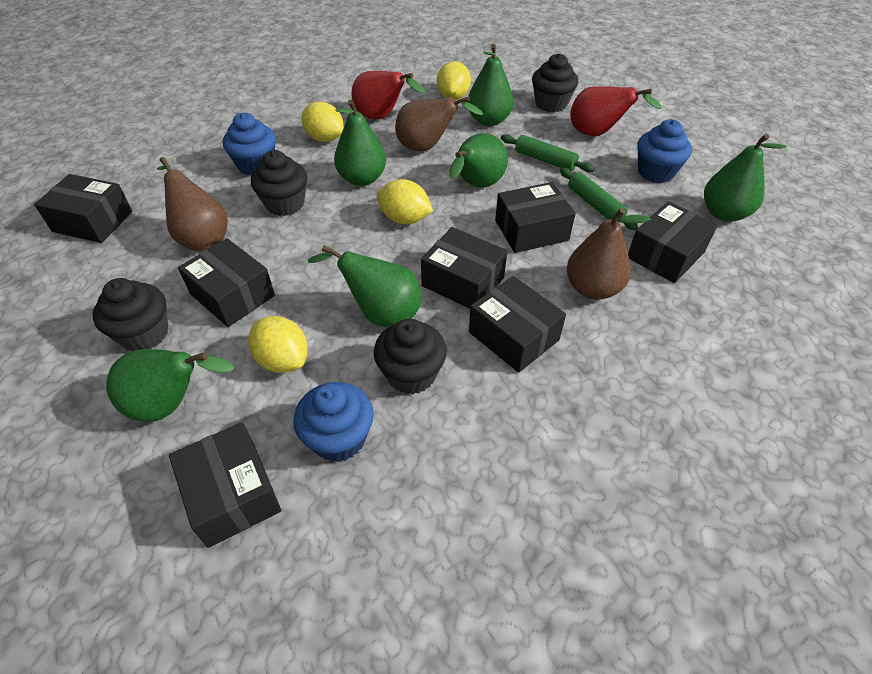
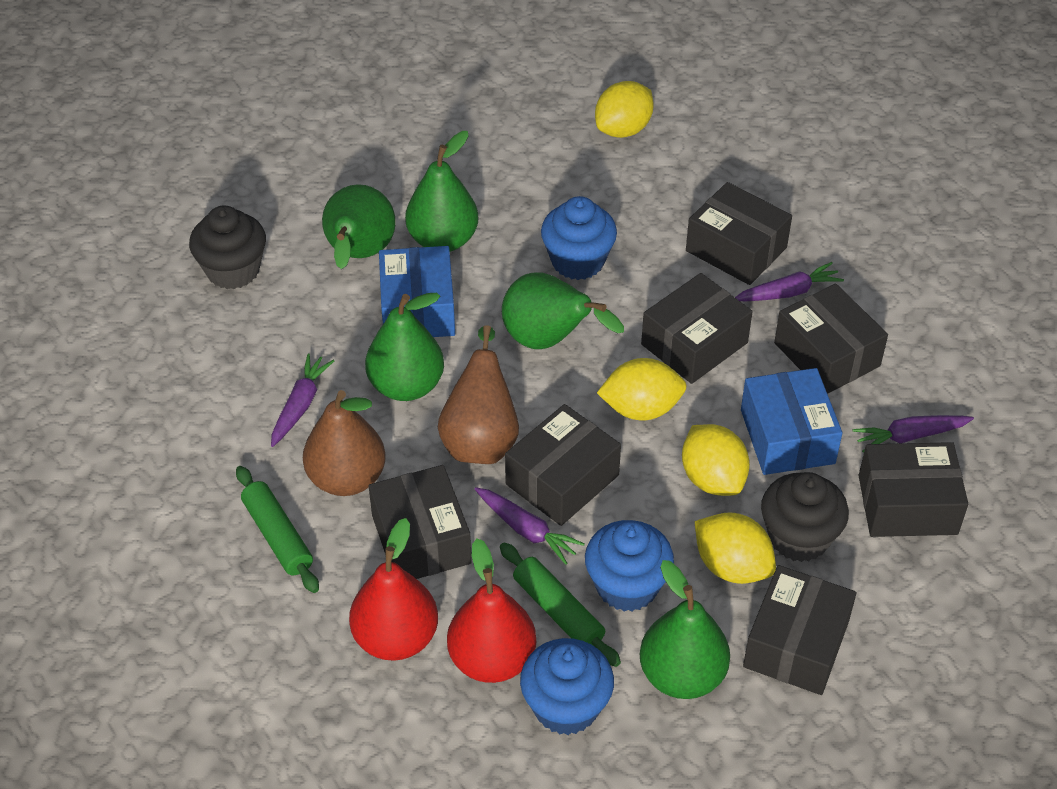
black cupcake: [93,278,168,351] [251,150,307,216] [374,319,447,395] [532,53,578,112] = 4 -> [189,205,266,289] [761,472,849,562] = 2
blue box: none = 0 -> [379,246,455,337] [741,368,843,475] = 2
brown pear: [157,157,228,251] [395,97,483,151] [567,208,651,300] = 3 -> [303,390,386,496] [438,325,519,464] = 2
green pear: [106,349,234,422] [308,245,422,327] [334,100,386,186] [449,133,508,188] [467,44,514,126] [704,133,787,222] = 6 -> [322,184,396,269] [365,293,444,401] [405,131,478,252] [502,272,624,349] [640,560,730,699] = 5
purple carrot: none = 0 -> [271,353,334,447] [475,487,585,565] [735,262,844,301] [853,415,974,453] = 4

